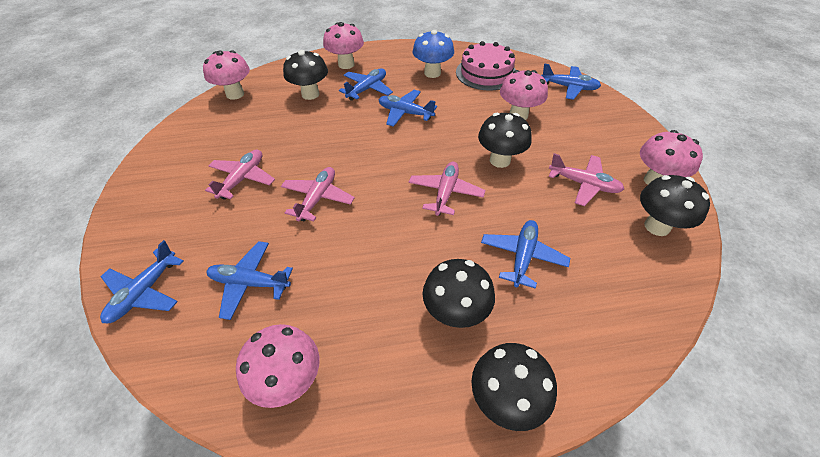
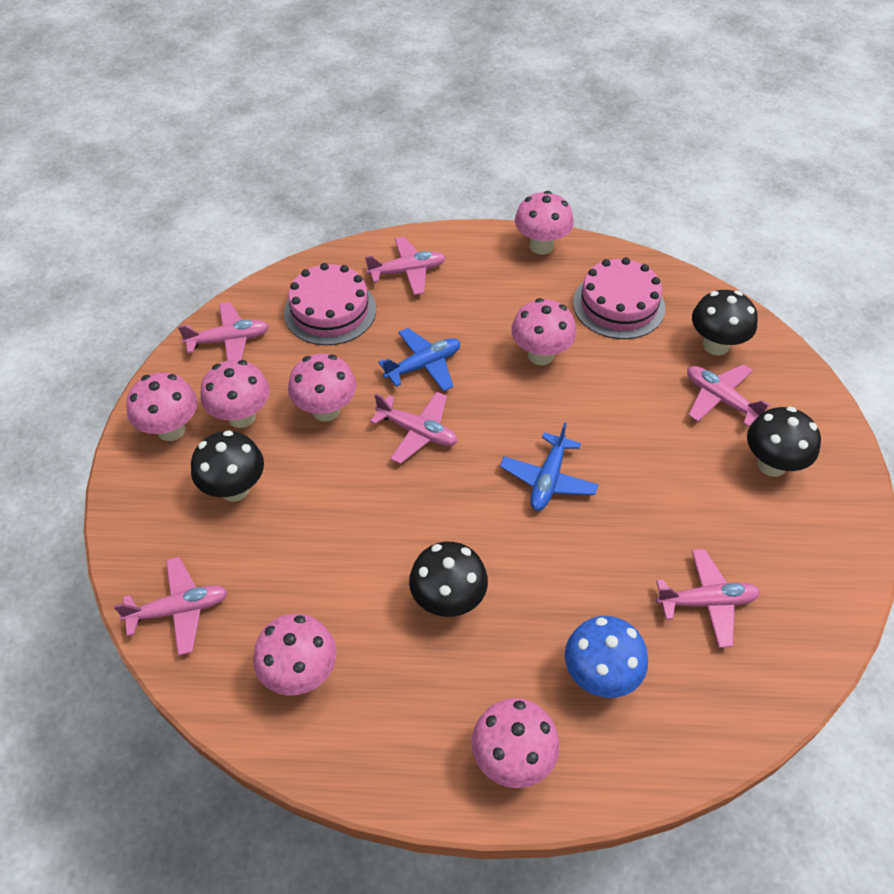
black mushroom: [283,50,328,100] [423,259,495,328] [471,343,557,431] [478,113,532,168] [640,175,710,236] = 5 -> [191,430,264,502] [409,542,488,617] [692,290,758,356] [747,407,821,477] = 4
blue plane: [100,240,184,323] [207,241,293,320] [339,68,393,101] [379,90,437,127] [481,220,570,289] [541,63,601,100] = 6 -> [378,328,460,391] [500,422,599,511] = 2
pink cake: [456,41,516,91] = 1 -> [284,263,376,345] [573,257,665,339] = 2
pink mushroom: [203,50,250,100] [236,324,319,408] [323,22,364,69] [500,70,548,120] [640,130,703,185] = 5 -> [126,373,197,441] [201,360,269,428] [253,614,337,695] [288,354,356,422] [472,698,559,788] [511,298,576,365] [515,191,574,255] = 7
pink plane: [205,149,275,199] [281,167,355,221] [409,162,485,216] [549,153,624,206] = 4 -> [114,557,228,656] [178,302,269,361] [365,237,446,295] [370,391,458,464] [656,549,760,648] [687,364,770,427] = 6

